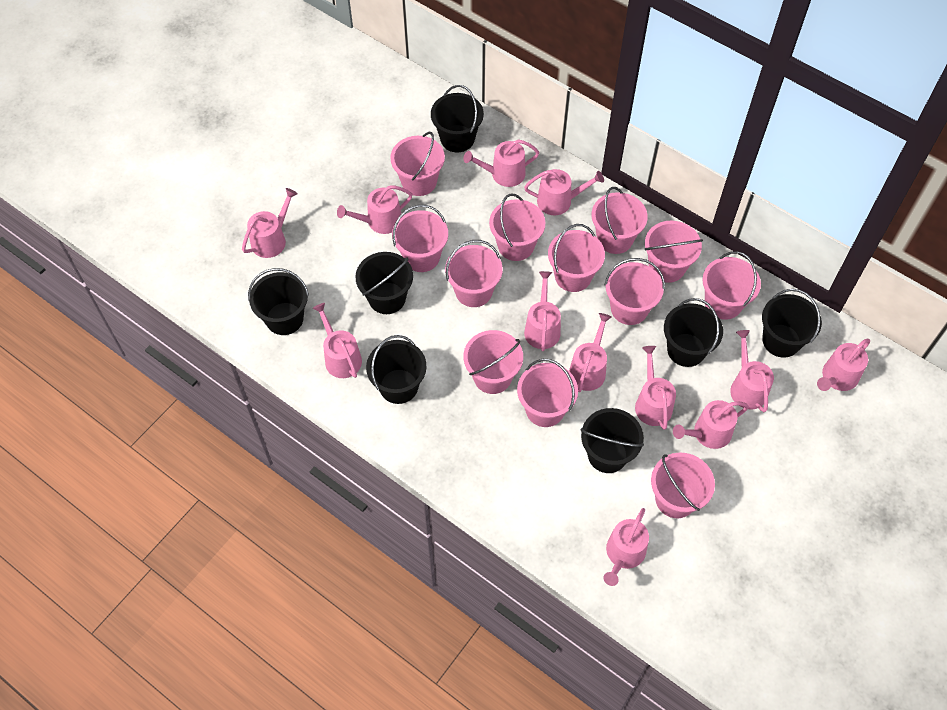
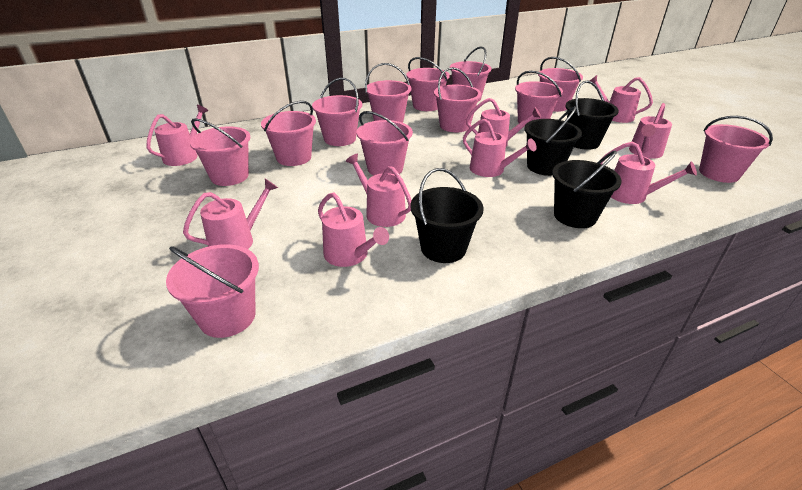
black bucket: [248,268,309,335] [355,252,413,314] [366,335,427,404] [431,85,484,152] [581,408,644,473] [664,298,723,367] [762,289,822,358] = 7 -> [410,168,484,263] [524,106,582,176] [552,150,622,228] [565,80,619,150] = 4
pink watering can: [242,188,298,258] [313,303,362,378] [337,185,413,234] [463,139,539,187] [524,169,604,215] [524,271,561,351] [569,313,612,392] [603,508,649,586] [635,346,676,430] [673,400,749,449] [730,330,774,412] [817,339,870,391] = 12 -> [146,105,208,166] [183,179,278,249] [318,193,389,267] [346,154,412,227] [463,119,537,177] [466,98,541,147] [590,75,653,123] [600,141,697,204] [629,103,672,159] = 9

